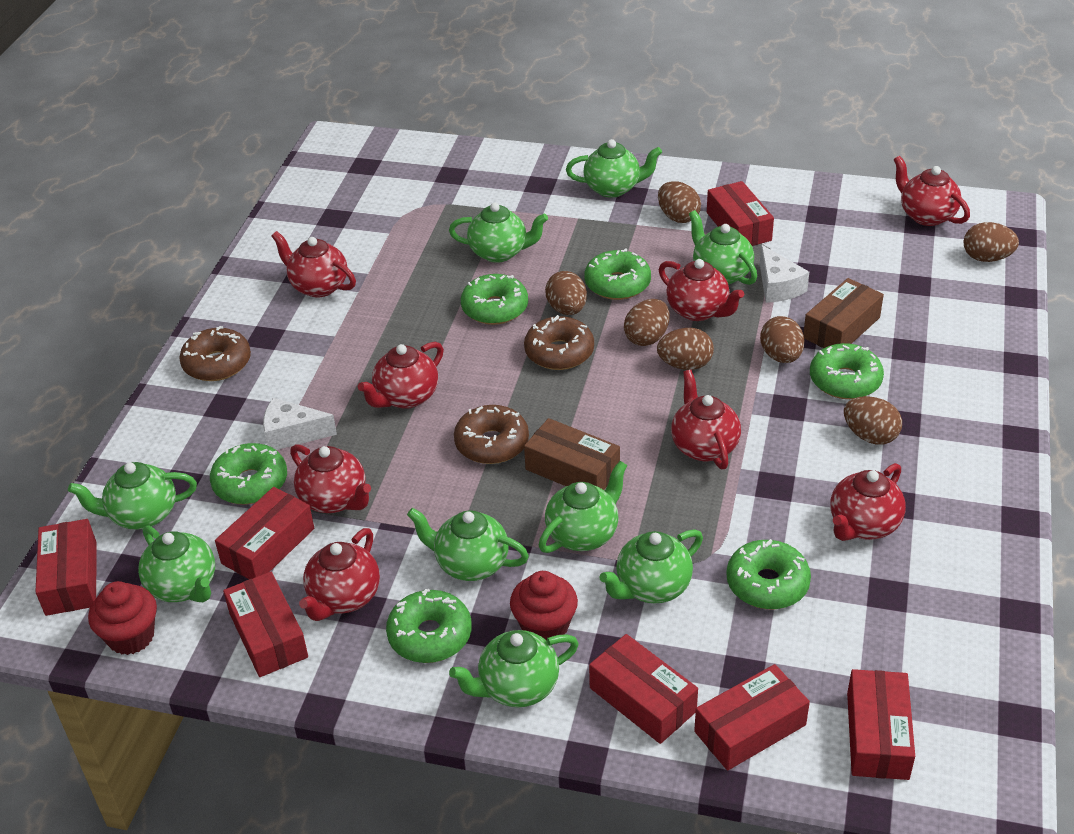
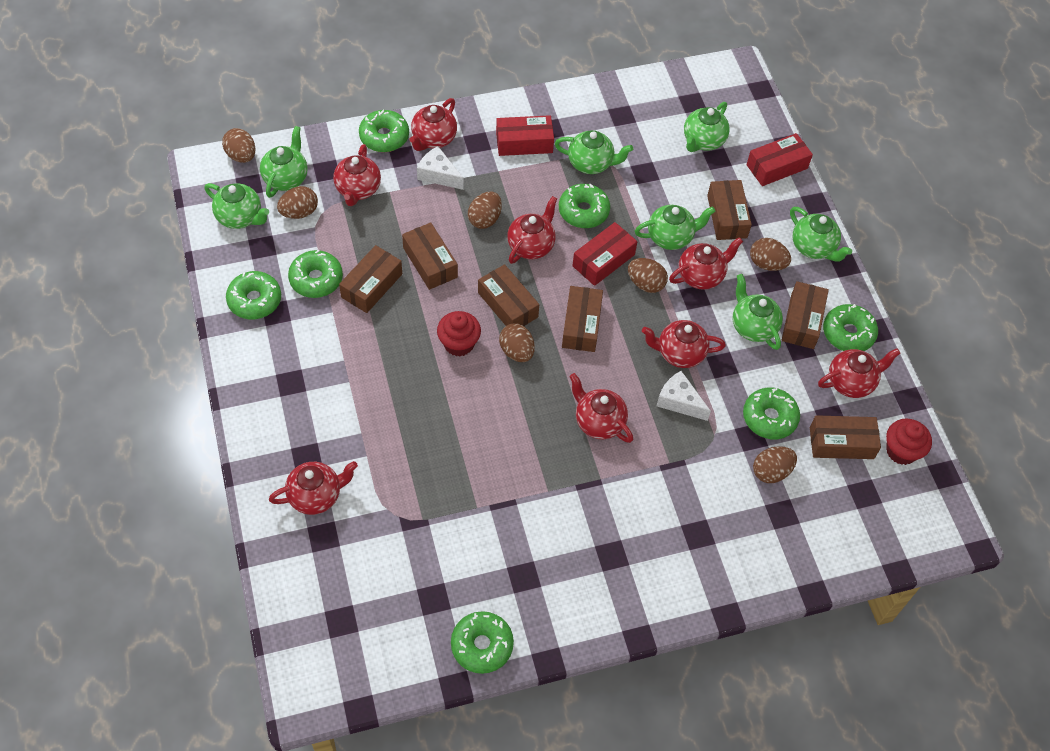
brown box: [524,418,620,490] [803,278,884,348] = 2 -> [339,245,402,313] [402,222,458,290] [478,264,539,326] [562,286,603,352] [707,180,752,240] [782,281,829,349] [810,415,881,459] = 7
brown donut: [179,326,251,381] [454,405,529,464] [524,315,594,370] = 3 -> none = 0
green donut: [210,443,287,505] [386,589,472,663] [461,274,528,325] [584,248,651,300] [726,539,811,609] [810,343,884,399] = 6 -> [226,271,281,319] [288,249,343,298] [359,110,409,152] [451,611,514,674] [559,184,610,228] [743,387,800,439] [823,304,878,351] = 7
green teapot: [68,462,197,530] [138,525,215,602] [407,508,529,581] [449,202,548,263] [449,630,579,707] [539,461,627,553] [566,139,662,198] [599,529,703,603] [689,210,757,285] = 9 -> [204,183,269,229] [260,126,308,198] [555,130,633,174] [635,205,715,250] [684,102,730,152] [733,274,783,350] [790,207,852,262] = 7
red box: [35,519,97,616] [215,487,314,579] [223,572,308,677] [589,634,698,744] [694,664,810,771] [707,181,774,246] [847,669,915,780] = 7 -> [496,115,554,156] [572,222,637,286] [746,133,813,186] = 3

